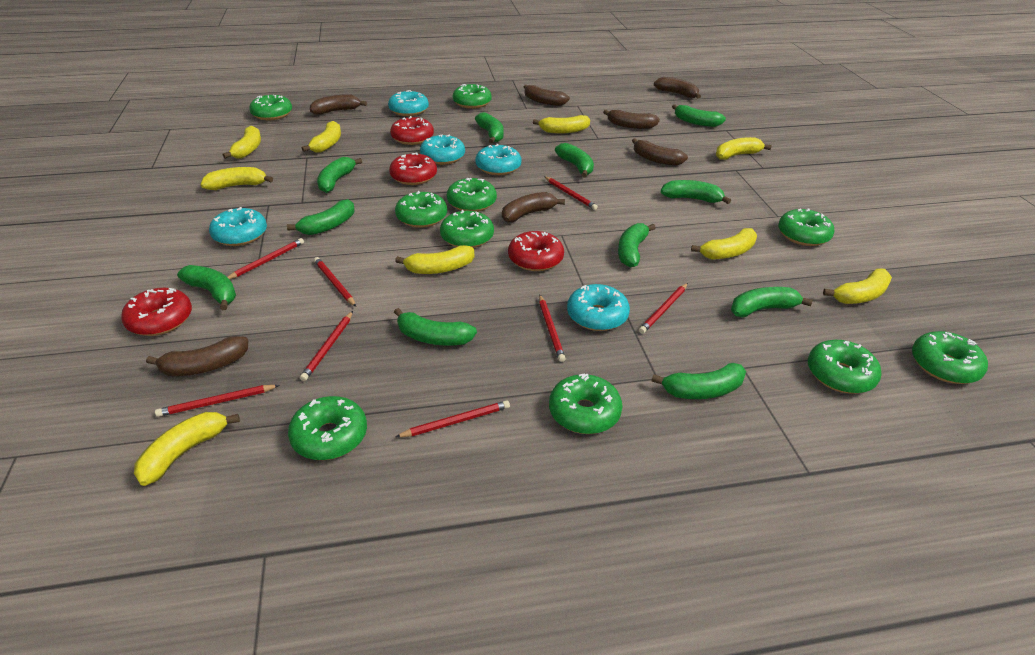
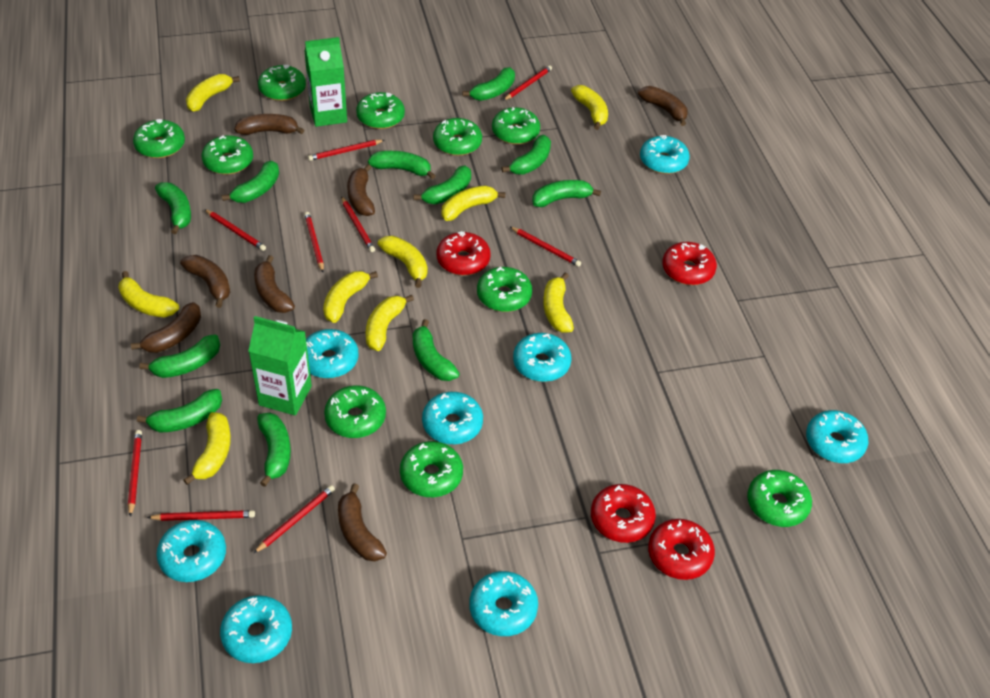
green carton: none = 0 -> [248,316,312,416] [304,37,347,127] = 2
red pencil: [155,385,279,417] [228,238,304,279] [300,311,353,381] [314,257,356,307] [396,400,510,437] [539,295,566,362] [544,176,598,210] [639,283,688,334] = 8 -> [128,430,142,517] [147,510,255,521] [204,209,266,251] [253,485,335,554] [304,212,324,272] [308,140,384,161] [341,196,375,252] [503,65,552,101] [510,227,581,267] = 9
turquoise donut: [209,207,267,246] [388,90,429,116] [420,135,465,165] [475,144,521,175] [567,284,630,331] = 5 -> [156,520,226,582] [220,595,292,663] [306,329,359,378] [422,392,483,444] [469,571,538,636] [513,333,571,382] [640,135,690,174] [806,410,869,463] = 8

